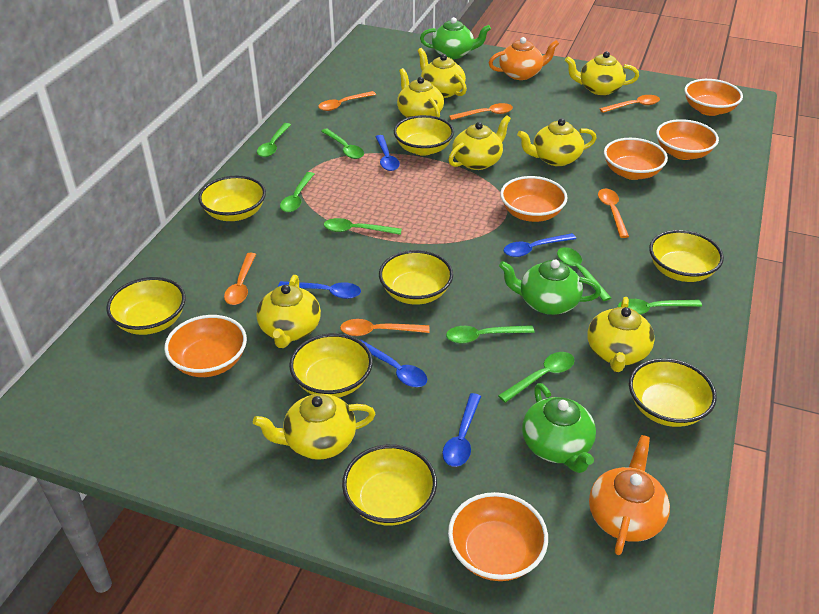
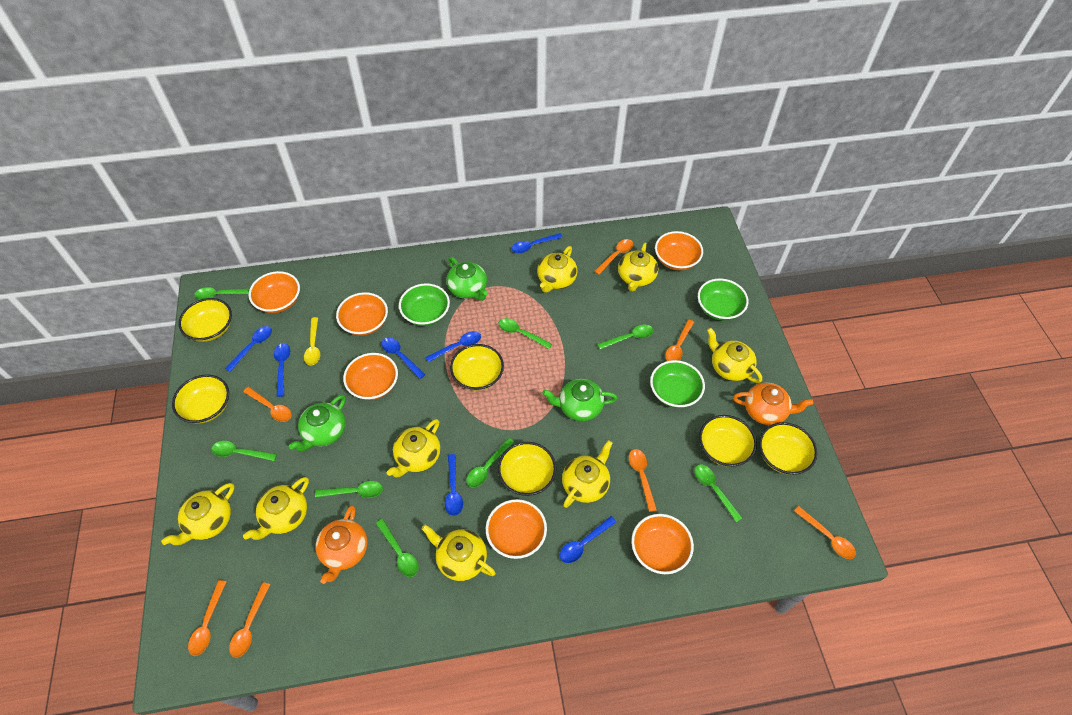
blue spoon: [278,281,361,299] [360,340,427,387] [375,135,400,171] [442,393,481,467] [504,233,576,257] = 5 -> [225,326,272,372] [274,343,290,397] [382,337,425,379] [425,331,481,362] [445,454,463,516] [511,233,563,253] [560,516,616,563] = 7
green bowl: none = 0 -> [399,283,450,326] [650,360,705,408] [698,279,748,321] = 3
orange spoon: [224,253,256,305] [318,91,376,111] [340,319,430,336] [449,103,513,120] [598,189,629,238] [600,95,660,113] = 6 -> [188,580,226,656] [229,582,271,658] [243,387,292,422] [594,239,633,275] [629,449,657,512] [665,319,694,361] [794,506,856,559] = 7
yellow bowl: [106,277,186,335] [198,176,266,221] [289,333,373,398] [342,444,437,525] [379,250,453,305] [394,115,454,156] [629,358,717,427] [649,230,724,282] = 8 -> [172,374,229,424] [178,298,232,342] [450,344,504,391] [498,442,556,496] [699,415,757,467] [759,422,818,475] = 6
yellow spoon: none = 0 -> [304,317,320,365] = 1

